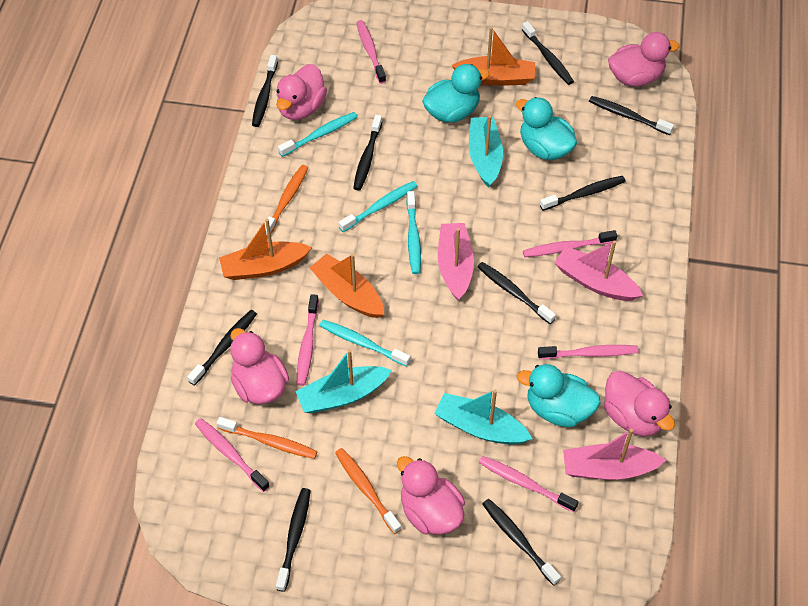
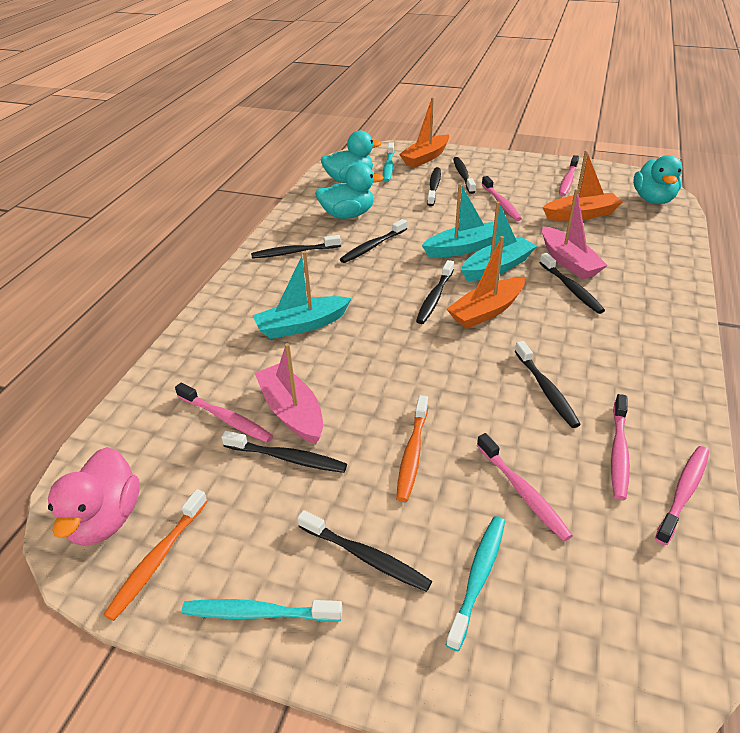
orange toothbrush: [217,417,318,459] [265,165,308,237] [335,448,401,534] = 3 -> [104,489,208,621] [396,395,428,502] = 2
pink boat: [438,223,474,300] [555,240,643,301] [563,429,666,480] = 3 -> [255,343,323,445] [542,189,608,279] = 2
pink duck: [230,328,289,405] [276,64,327,120] [397,456,465,535] [604,371,675,436] [608,32,680,87] = 5 -> [48,447,140,546] = 1
turquoise toothbrush: [278,112,358,157] [319,320,410,367] [339,181,417,232] [406,191,421,274] = 4 -> [182,599,342,622] [383,142,394,182] [446,516,505,651] = 3

